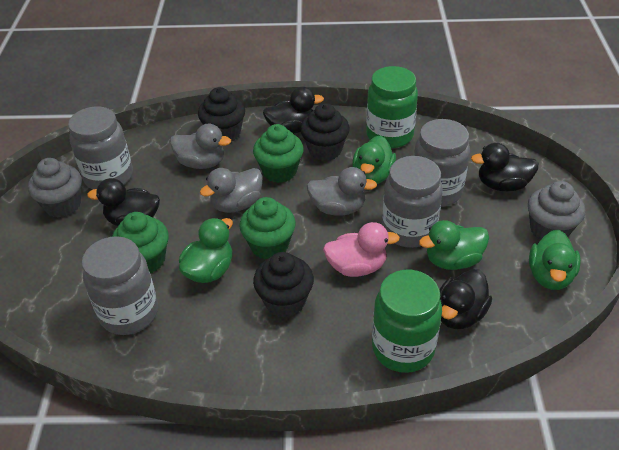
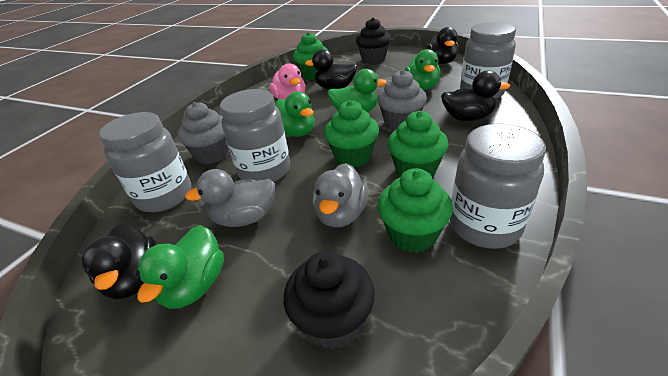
black cupcake: [198,87,245,142] [253,252,314,318] [300,103,350,161] = 3 -> [284,251,375,350] [356,17,391,64] = 2
green cupcake: [112,212,169,273] [239,197,296,260] [253,124,304,183] = 3 -> [293,32,328,80] [324,100,379,167] [378,168,453,253] [388,111,449,177] = 4
green jar: [366,66,418,148] [372,270,442,373] = 2 -> none = 0
grey duck: [170,124,231,169] [200,168,263,213] [307,167,377,216] = 3 -> [185,169,275,227] [312,163,368,228] = 2

